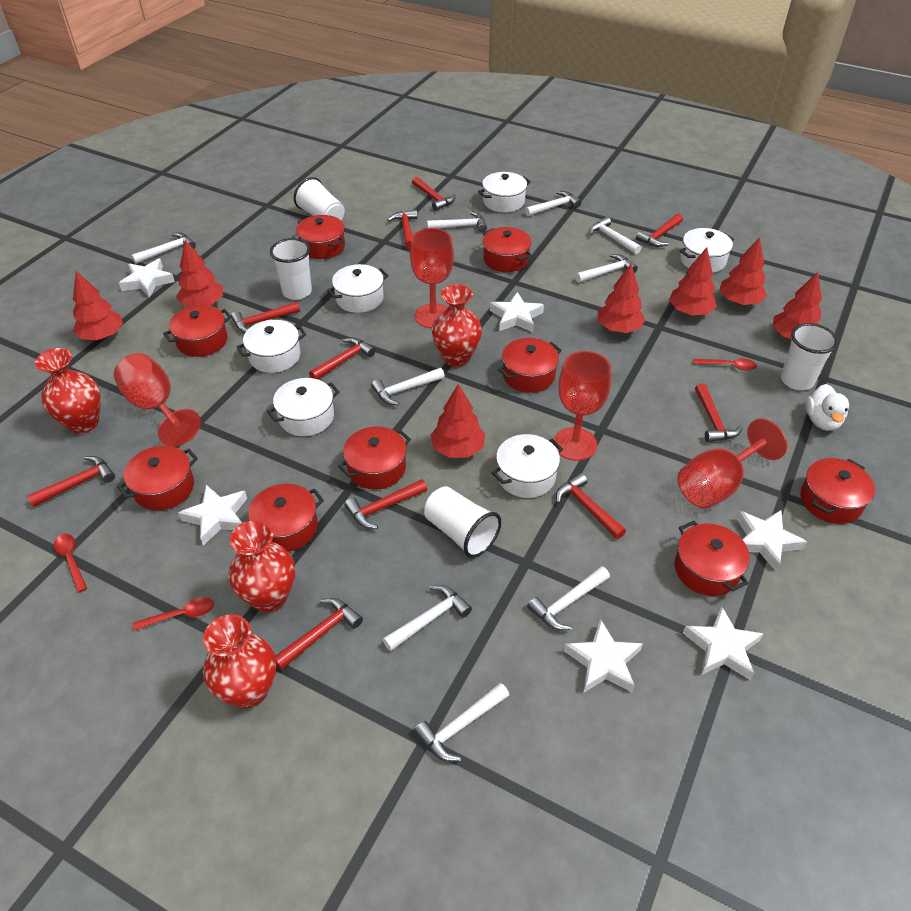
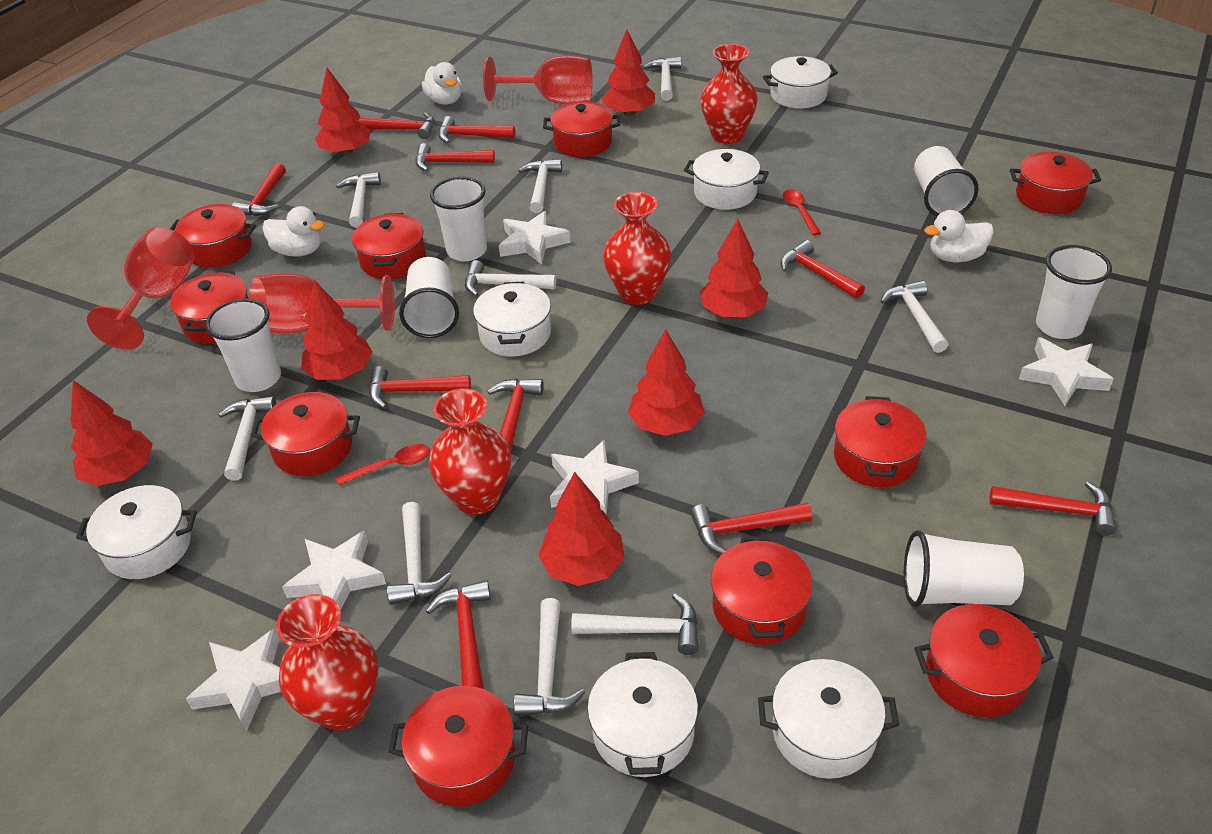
red goblet: [114,353,201,447] [410,228,454,328] [553,351,611,461] [677,419,787,509] = 4 -> [87,227,194,350] [249,273,395,333] [483,55,593,105] = 3
red pot: [117,446,198,510] [163,305,232,357] [248,484,324,552] [296,215,345,259] [338,427,411,489] [483,227,532,272] [498,338,562,393] [675,521,750,596] [800,458,875,524] = 9 -> [170,204,256,268] [170,271,249,343] [251,392,360,476] [352,213,426,279] [388,686,528,807] [543,102,620,157] [711,536,813,645] [834,396,926,487] [915,604,1054,717] [1010,152,1101,214] = 10
red spoon: [54,534,87,593] [133,597,214,631] [693,358,757,371] = 3 -> [336,444,430,485] [782,189,821,235] = 2
white cup: [270,238,312,300] [294,177,345,220] [424,487,501,558] [781,323,838,390] = 4 -> [205,299,281,392] [399,257,459,338] [430,177,487,262] [904,530,1024,607] [914,146,978,216] [1036,245,1112,339] = 6
white duck: [806,384,849,431] = 1 -> [262,206,325,257] [422,62,462,105] [924,210,994,262] = 3
white star: [119,259,175,298] [178,485,247,545] [490,292,544,332] [564,619,643,693] [683,606,764,680] [736,510,807,571] = 6 -> [186,628,281,732] [282,531,386,611] [499,211,570,264] [550,440,639,516] [1019,337,1113,406] = 5

